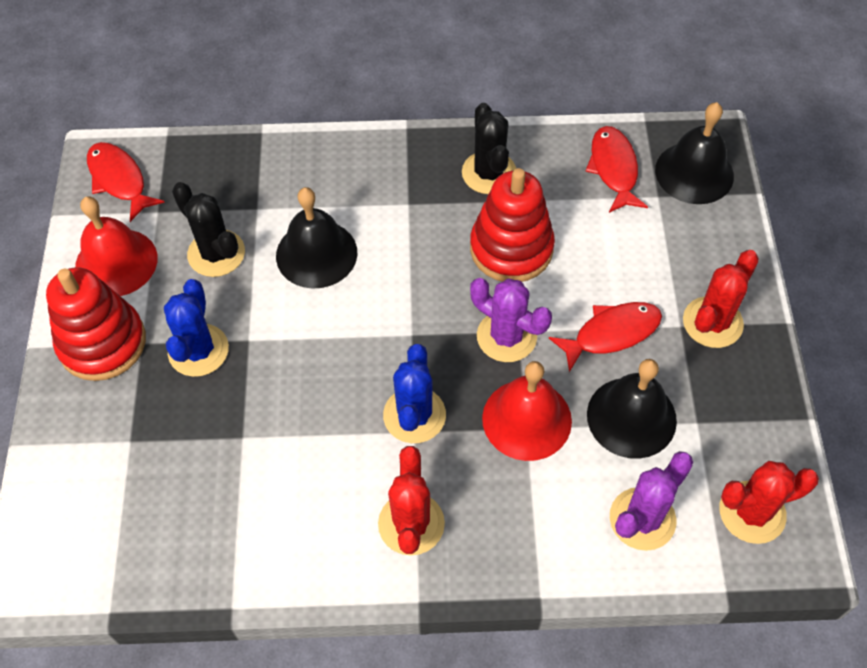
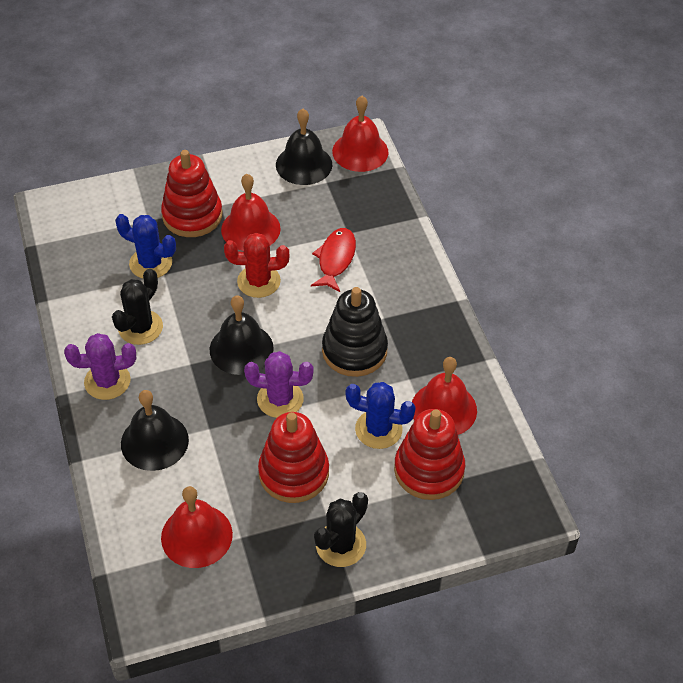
black stacking toy: none = 0 -> [322,287,388,377] = 1
red bell: [75,196,158,296] [482,361,572,461] = 2 -> [161,486,233,568] [221,174,281,251] [332,96,388,172] [412,357,477,435] = 4
red cactus: [378,446,445,556] [683,250,759,348] [719,461,819,544] = 3 -> [224,233,289,298] = 1
red fish: [87,142,165,222] [549,302,662,372] [585,126,648,213] = 3 -> [311,228,356,292] = 1
red stacking toy: [46,267,146,381] [470,168,555,282] = 2 -> [161,150,223,237] [258,412,329,503] [394,409,465,500] = 3

